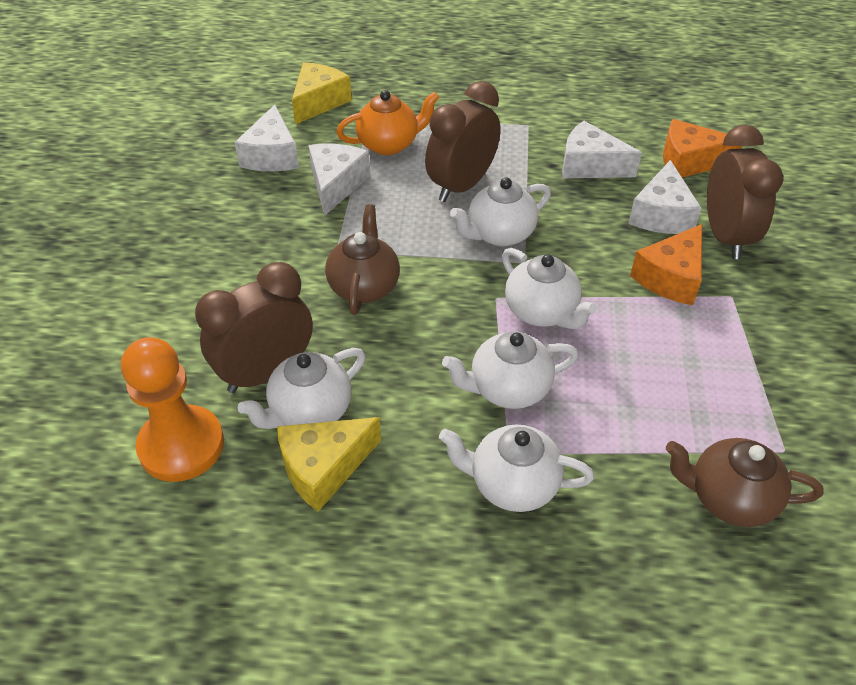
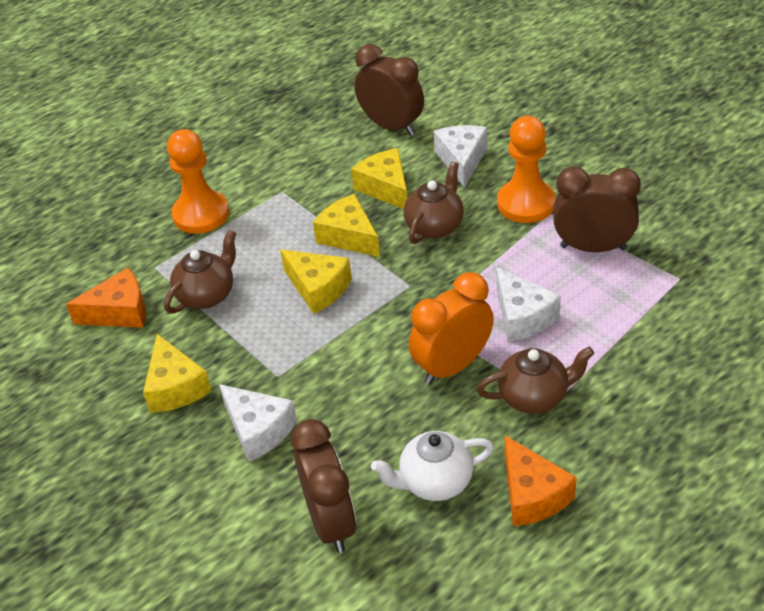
brown teapot: [325,204,400,315] [666,438,823,527] = 2 -> [164,230,236,314] [403,161,464,244] [477,347,594,414] = 3
orange clock: none = 0 -> [409,272,494,385] = 1
orange pawn: [121,337,224,482] = 1 -> [167,129,229,234] [497,116,556,223] = 2
orange teapot: [336,90,439,155] = 1 -> none = 0
white cheese: [234,105,299,171] [308,144,370,216] [562,121,642,178] [628,160,702,234] = 4 -> [219,384,297,462] [434,125,487,188] [496,267,561,342] = 3
white teapot: [238,348,366,429] [439,425,594,512] [442,331,579,409] [450,177,551,246] [502,248,597,329] = 5 -> [371,431,494,501] = 1
yellow cheese: [277,417,381,511] [292,62,352,124] = 2 -> [143,334,212,413] [280,249,352,314] [313,194,380,257] [351,148,407,209] = 4

